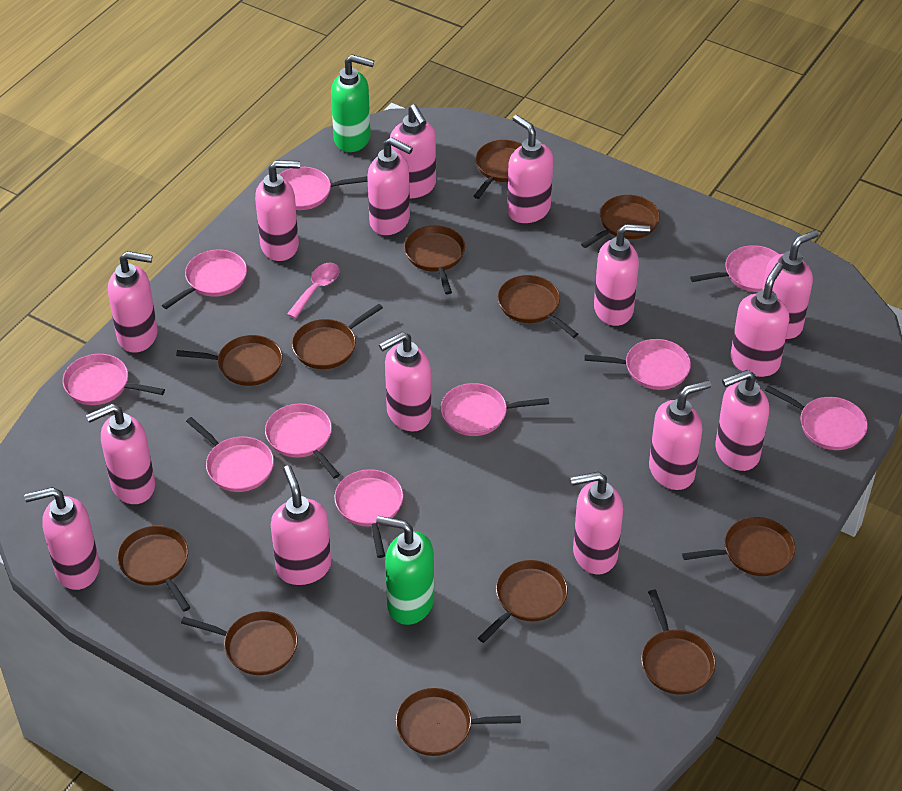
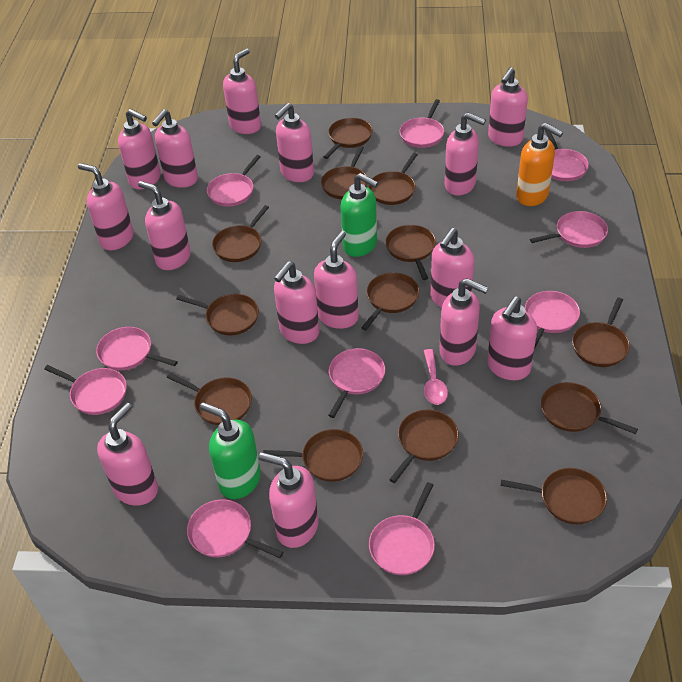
brown pan: [117,526,191,611] [176,335,283,386] [181,611,298,675] [292,304,383,369] [396,688,521,756] [404,226,465,294] [473,140,522,199] [478,560,568,643] [498,275,578,338] [581,195,660,248] [641,590,716,695] [682,517,795,576] = 12 -> [167,373,252,425] [176,294,259,335] [212,205,269,262] [263,429,363,482] [321,146,367,199] [324,118,373,159] [361,272,419,330] [368,153,418,205] [385,225,436,280] [389,410,459,483] [501,468,607,524] [541,382,638,434] [572,298,630,367] = 13
orange soap dispenser: none = 0 -> [516,123,563,206] = 1

